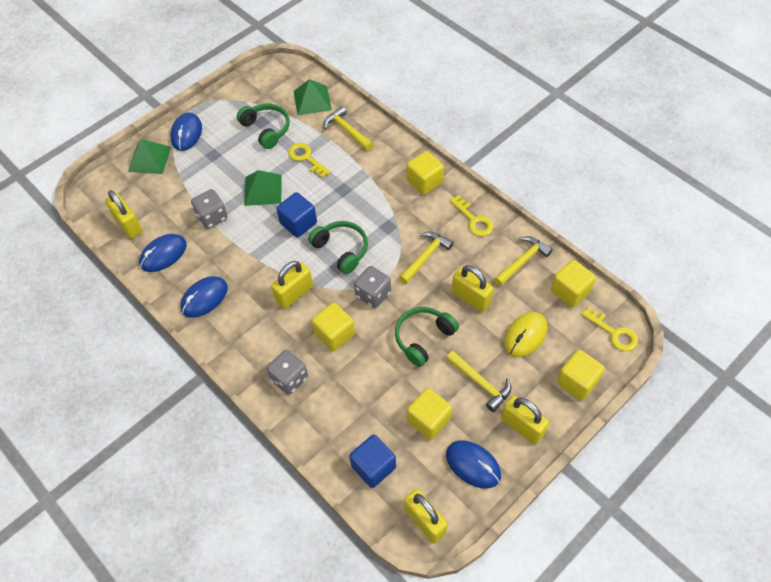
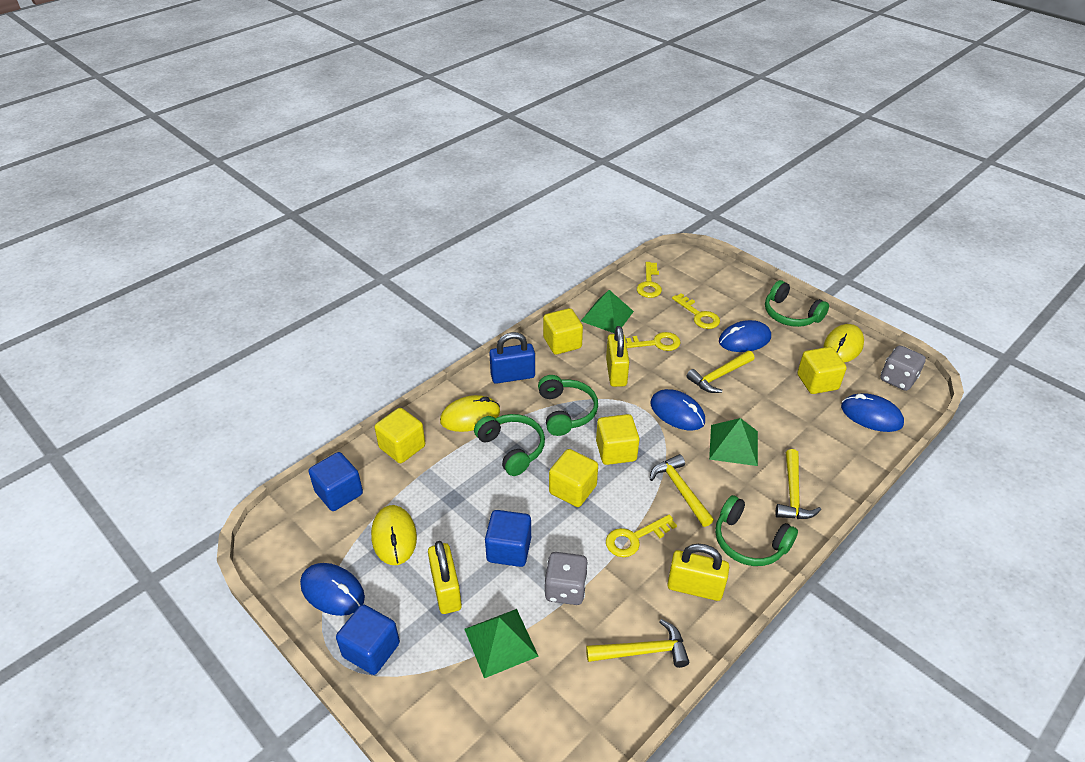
blue cube: [276,192,317,237] [349,434,396,488] = 2 -> [309,452,363,511] [336,604,400,675] [485,510,531,567] = 3
blue padlock: none = 0 -> [489,332,535,384] = 1
green headphones: [237,103,290,149] [308,221,368,274] [395,307,459,367] = 3 -> [474,414,545,476] [538,375,598,436] [715,495,798,566] [765,280,829,327] = 4
grey dice: [191,189,228,229] [267,350,308,395] [354,266,391,308] = 3 -> [544,552,588,605] [881,345,926,391] = 2
yellow key: [288,143,331,178] [450,195,493,236] [581,306,638,351] = 3 -> [606,514,677,557] [626,332,680,351] [637,262,662,298] [672,293,720,329] = 4
yellow mouse: [504,312,547,357] = 1 -> [371,505,417,565] [440,395,500,432] [823,324,864,362] = 3
yellow padlock: [105,190,142,238] [271,261,313,309] [404,489,448,544] [452,265,494,312] [501,395,549,445] = 5 -> [428,541,462,614] [606,326,629,387] [667,544,729,601] = 3

